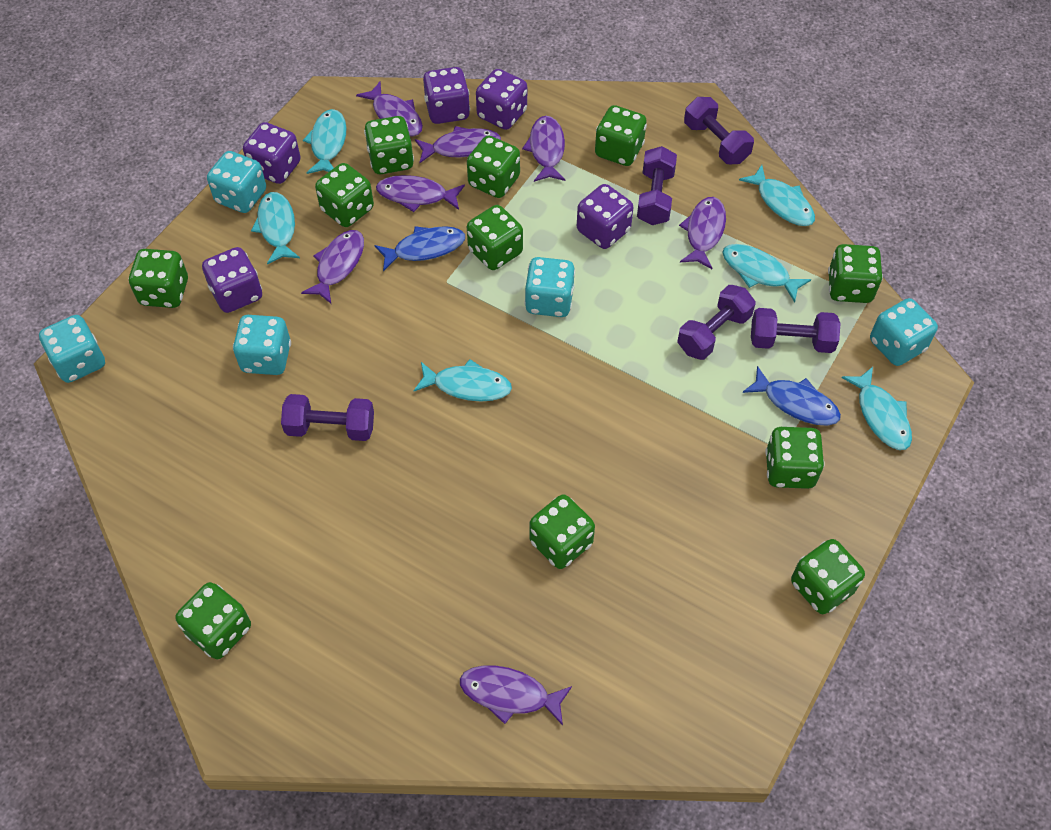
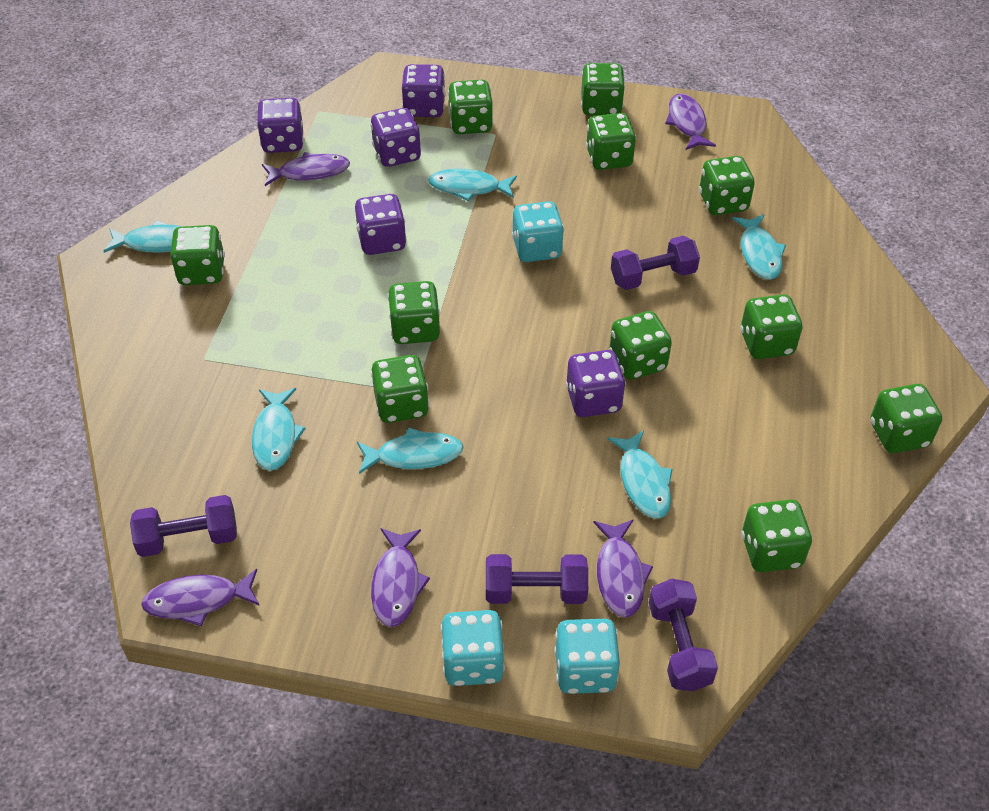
blue fish: [374,226,465,271] [742,366,841,425] = 2 -> none = 0
purple dumbbell: [281,394,374,441] [637,146,677,225] [677,285,756,360] [684,97,754,164] [751,308,841,353] = 5 -> [130,495,237,557] [486,554,588,604] [611,236,700,290] [649,579,718,691] = 4
purple fish: [301,230,364,304] [356,82,423,136] [376,175,465,212] [415,126,501,163] [460,666,572,725] [522,116,565,182] [679,197,726,269] = 7 -> [141,569,260,626] [262,152,350,186] [371,528,430,627] [593,519,653,618] [665,93,716,150] = 5
turquoise dice: [39,315,105,383] [207,151,266,213] [233,315,291,375] [525,257,575,317] [870,298,938,366] = 5 -> [441,610,505,686] [512,201,564,262] [554,619,620,694] = 3

